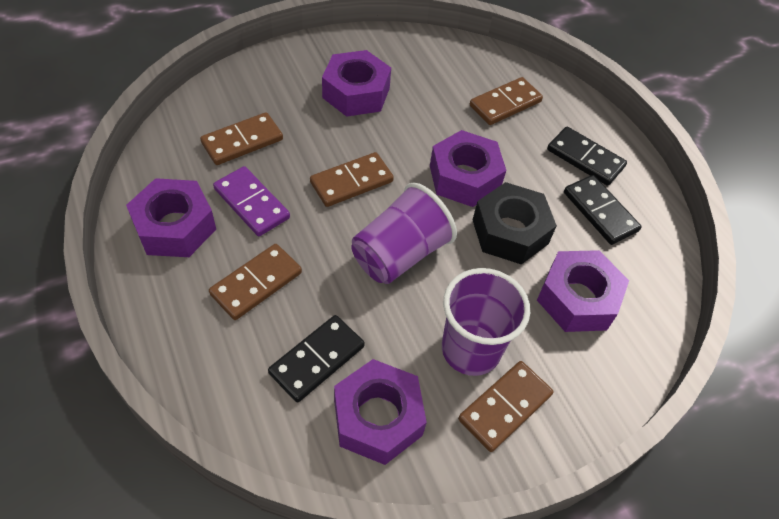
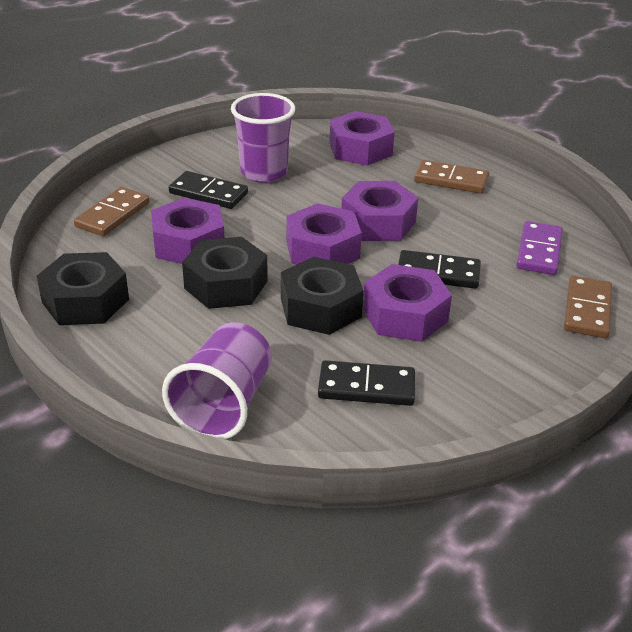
black nut: [473,182,557,265] = 1 -> [37,252,129,325] [182,237,268,309] [281,257,364,335] = 3
brown domino: [200,112,283,165] [209,244,302,320] [310,152,394,207] [458,361,553,452] [470,77,543,125] = 5 -> [74,187,150,236] [414,160,489,194] [564,276,612,338] = 3

